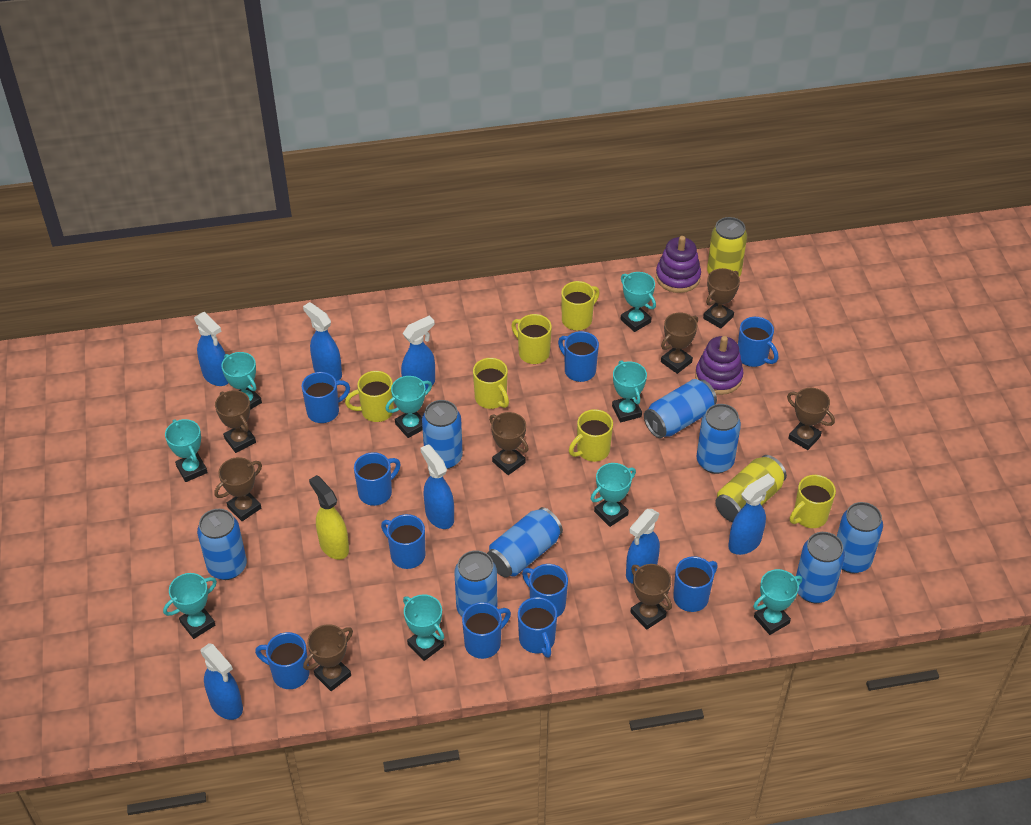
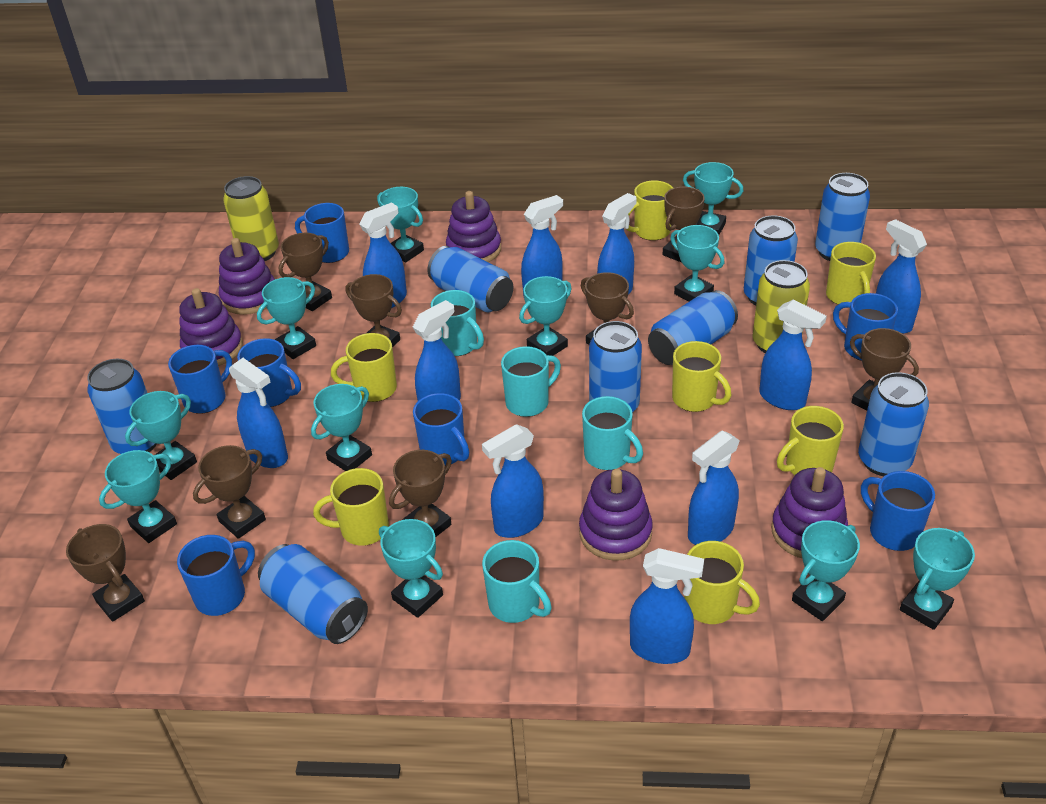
blue mug: [255,632,309,689] [302,372,350,423] [354,452,401,506] [381,514,425,569] [462,602,511,659] [518,597,557,658] [522,564,568,617] [558,331,599,382] [673,556,718,612] [738,317,778,367] = 10 -> [168,345,232,414] [177,535,255,616] [237,338,301,407] [295,203,349,263] [413,393,469,466] [833,293,898,361] [861,471,935,551] = 7
blue spray bottle: [194,312,228,386] [201,643,243,720] [303,302,342,381] [401,315,435,391] [420,444,454,529] [626,509,660,584] [728,474,775,555] = 7 -> [229,358,288,468] [359,203,407,308] [413,300,461,401] [482,424,544,538] [521,195,563,296] [597,193,637,295] [630,548,704,664] [688,430,740,545] [759,299,827,410] [876,219,927,334] = 10
purple stacking toy: [656,236,701,293] [695,336,744,395] = 2 -> [179,288,243,366] [219,238,275,315] [446,191,501,262] [579,469,653,561] [771,467,848,558] = 5
turquoise mug: none = 0 -> [431,290,484,356] [482,540,552,623] [501,346,561,417] [582,396,643,470] = 4
turquoise trophy: [163,573,217,639] [165,419,208,482] [221,352,262,410] [385,376,432,438] [403,594,444,661] [591,463,636,527] [612,360,647,423] [621,272,656,332] [753,569,802,635] = 9 -> [99,450,177,543] [125,391,197,480] [257,277,316,359] [311,384,372,471] [377,187,424,262] [379,519,443,618] [519,276,572,356] [670,225,724,302] [683,162,743,235] [792,520,860,621] [900,528,975,630] = 11
yellow mug: [345,371,394,422] [473,358,509,409] [511,314,552,364] [561,281,600,331] [569,409,613,462] [790,475,836,528] = 6 -> [313,468,389,546] [331,333,397,402] [627,180,673,241] [672,341,731,412] [684,541,760,624] [777,406,844,475] [826,242,876,305] = 7
yellow spray bottle: [309,475,349,560] = 1 -> none = 0

